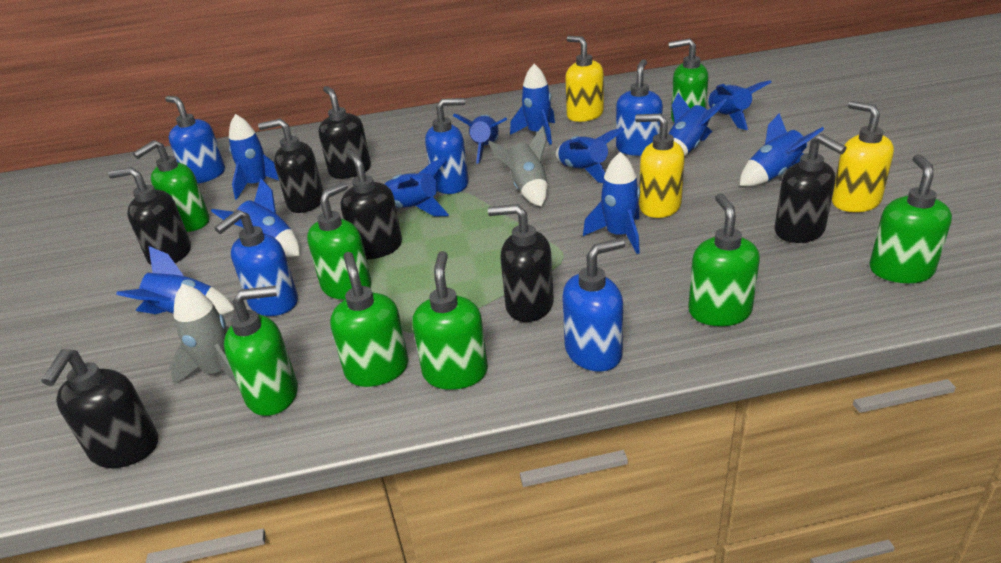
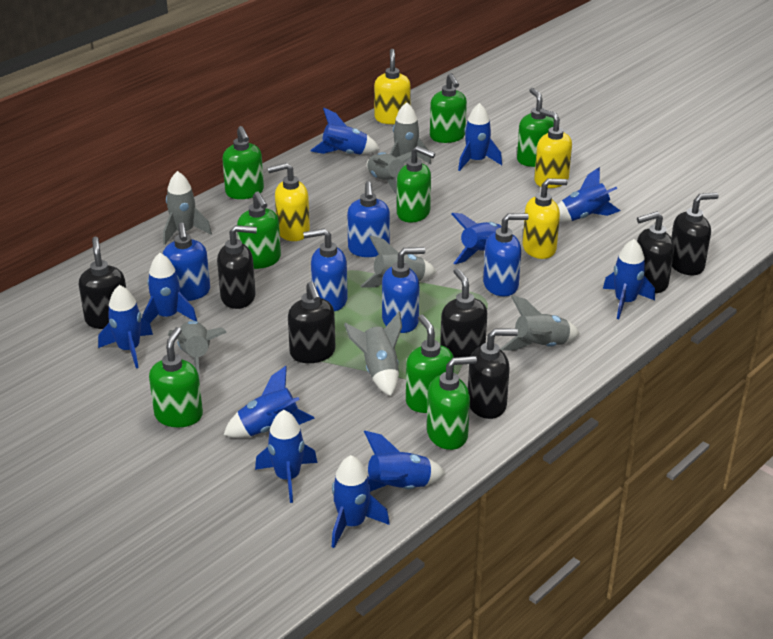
grey rocket: [170,284,238,386] [488,126,548,207] = 2 -> [163,171,212,245] [168,321,227,380] [344,312,402,396] [361,235,436,288] [367,152,420,194] [390,102,431,165] [501,295,580,351] = 7
yellow soap dispenser: [565,36,604,122] [635,114,684,218] [832,101,894,212] = 3 -> [267,163,310,241] [374,49,411,124] [523,178,568,259] [534,109,572,188] = 4

